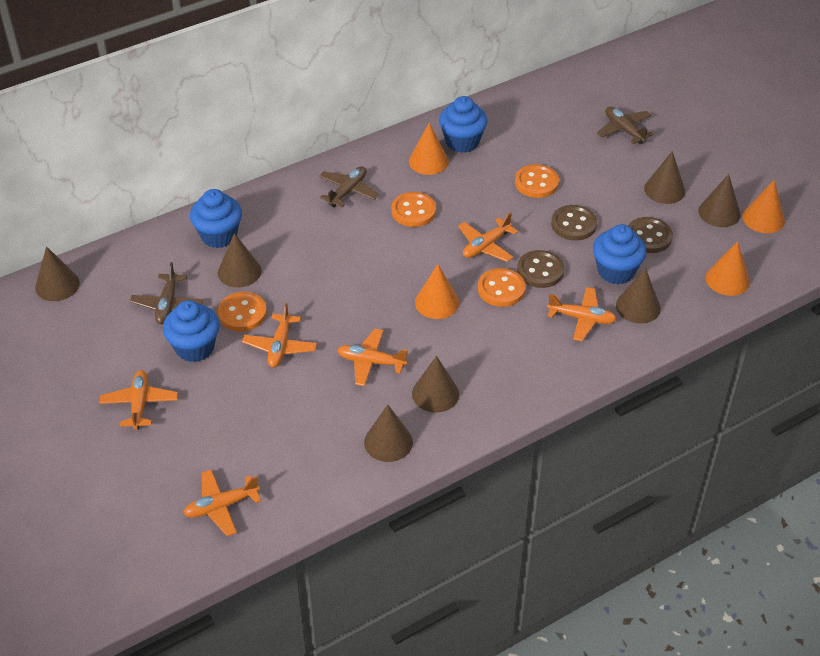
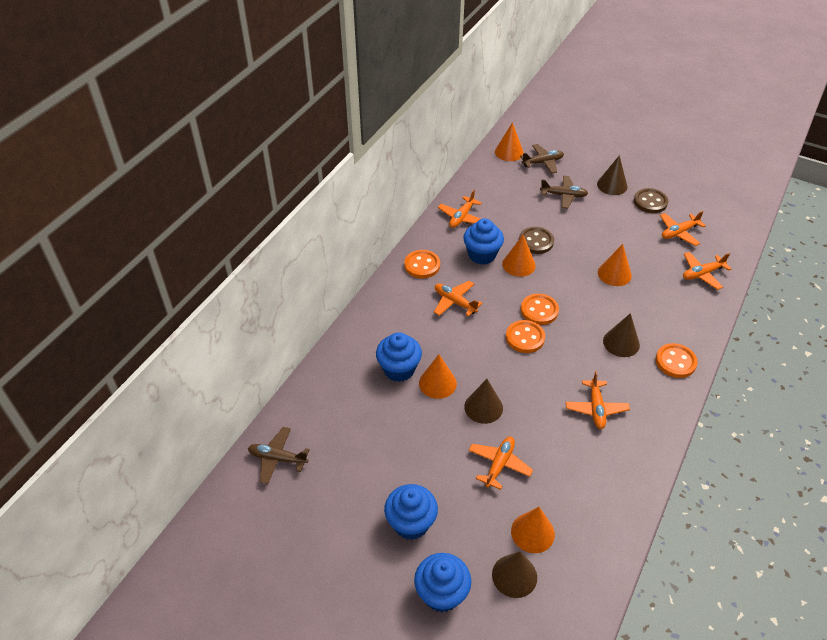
brown button: [517,250,564,288] [551,205,597,241] [628,217,673,253] = 3 -> [519,227,554,254] [634,188,668,213] = 2
brown cone: [35,246,80,301] [218,233,261,288] [364,405,413,462] [412,356,459,413] [616,268,661,323] [644,151,685,204] [699,174,741,227] = 7 -> [464,379,503,424] [492,551,537,598] [597,155,628,195] [603,313,640,357] = 4
orange cone: [409,123,449,175] [415,264,459,319] [706,241,750,296] [742,180,785,233] = 4 -> [419,354,457,399] [495,122,524,161] [502,235,536,277] [511,507,555,553] [598,244,632,286] = 5

